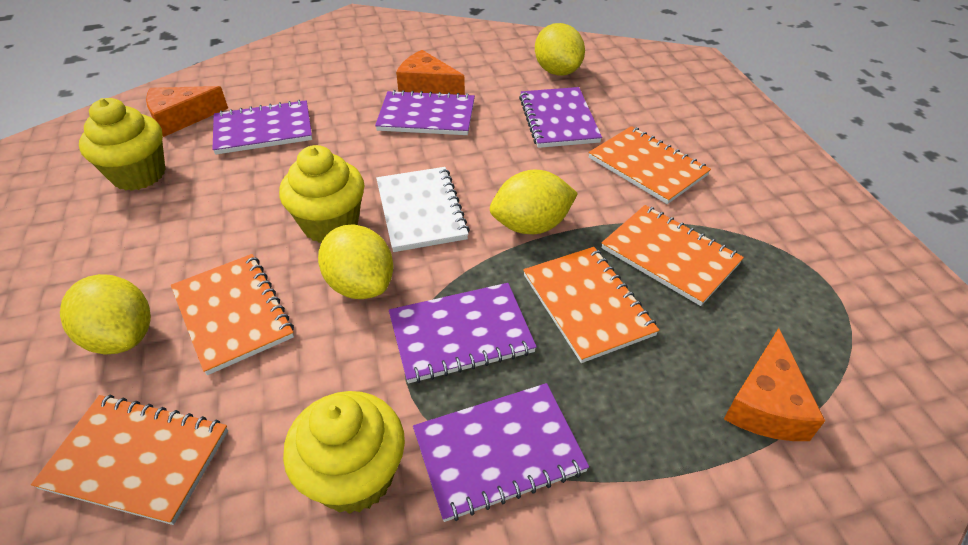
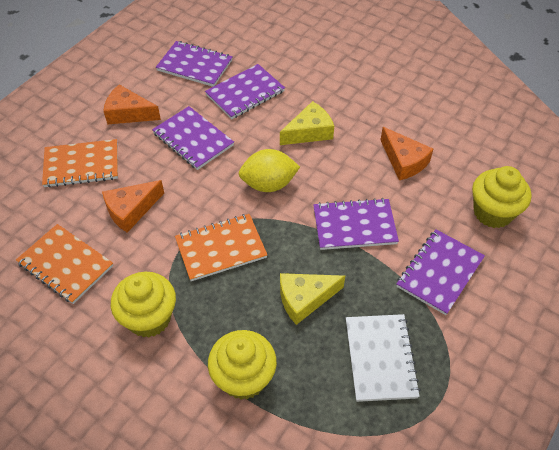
orange notebook: [31,395,228,525] [171,254,294,375] [523,247,659,363] [589,126,711,204] [602,205,744,306] = 5 -> [16,224,113,304] [42,139,118,188] [175,214,267,281] = 3
yellow cheese: none = 0 -> [280,101,334,145] [280,273,345,325] = 2
yellow lemon: [60,274,151,355] [318,224,393,299] [490,170,578,234] [535,23,585,76] = 4 -> [239,149,300,192] = 1

